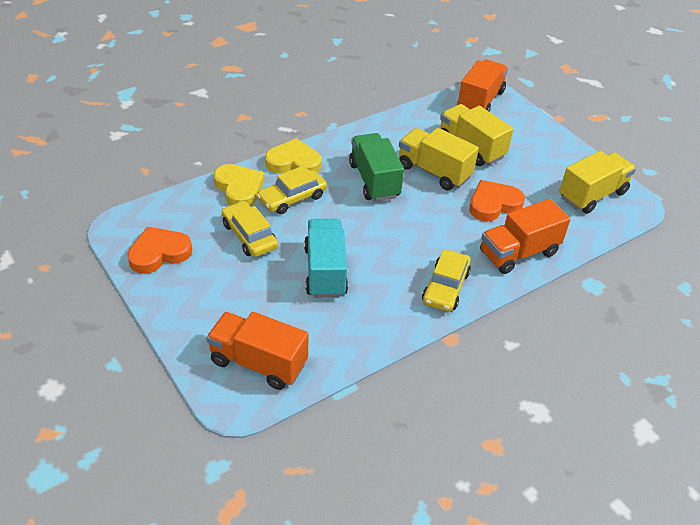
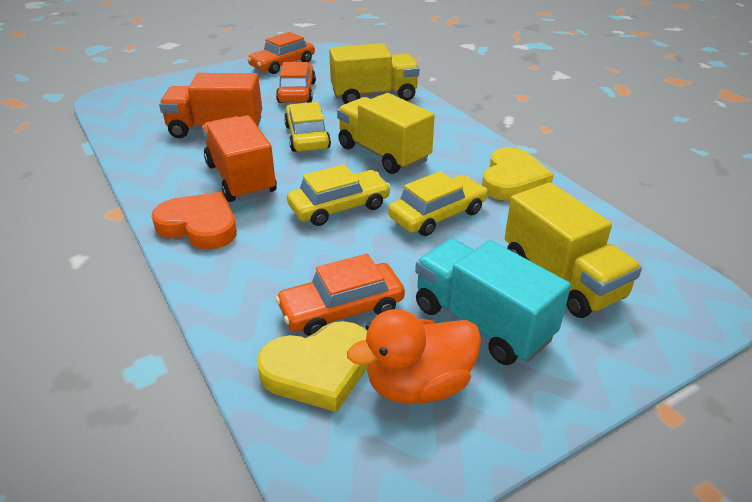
green truck: [349,133,404,201] = 1 -> none = 0
orange car: none = 0 -> [247,32,315,74] [275,254,405,336] [276,62,316,103] = 3
orange duck: none = 0 -> [347,309,481,404] = 1
orange heart: [127,227,192,274] [469,180,525,221] = 2 -> [151,192,237,250] = 1
orange truck: [206,312,309,390] [457,60,508,112] [480,199,571,274] = 3 -> [159,73,262,138] [202,115,277,202] = 2

